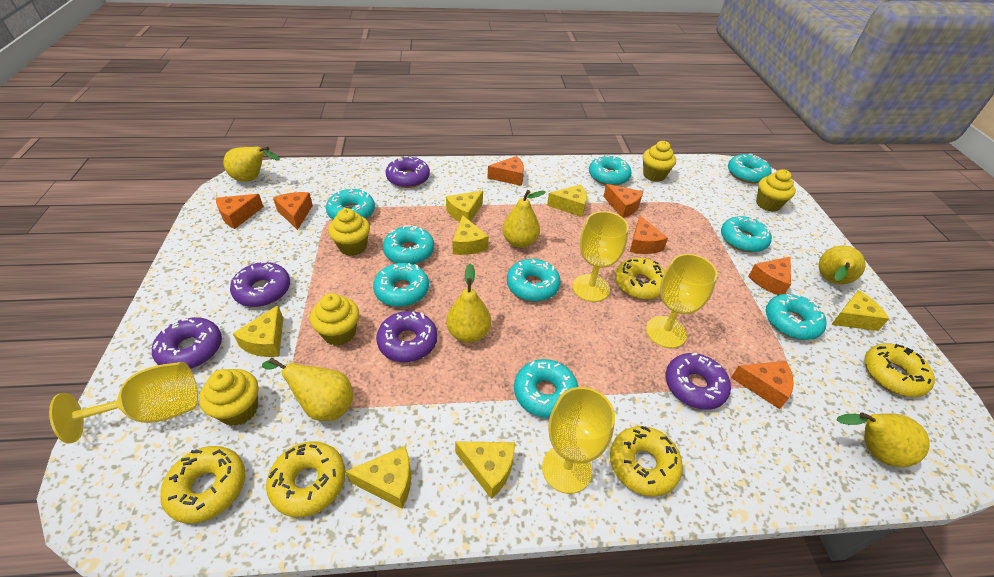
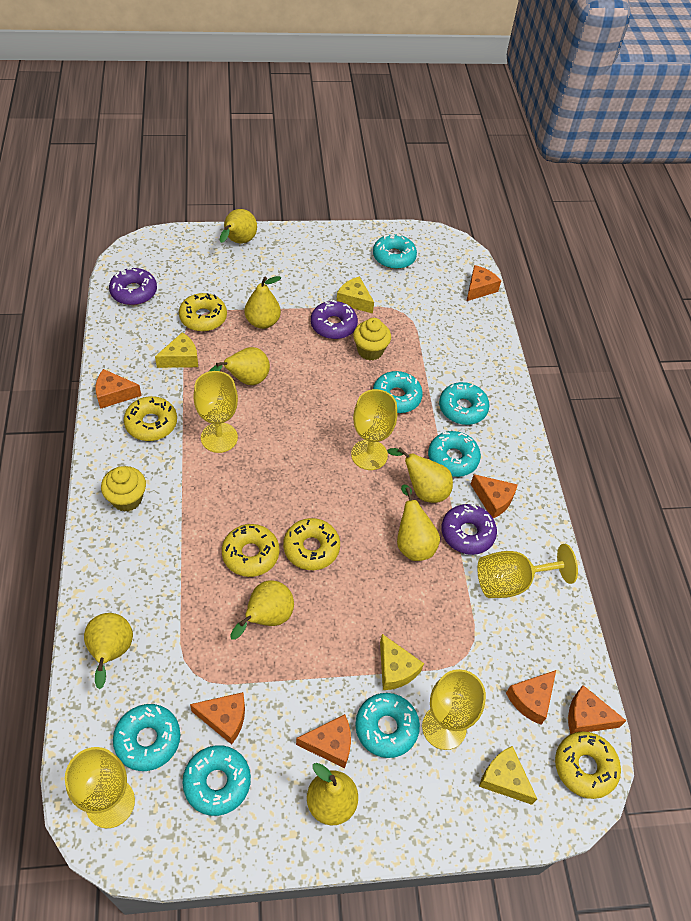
purple donut: [152,317,222,369] [230,261,290,307] [376,311,438,362] [386,156,430,188] [666,353,731,410] = 5 -> [109,268,157,305] [311,300,358,339] [441,504,497,555] = 3
turquoise donut: [326,189,375,219] [373,263,429,307] [383,225,434,265] [507,259,560,302] [514,359,578,418] [589,156,632,186] [721,216,772,252] [728,154,771,183] [766,293,827,340] = 9 -> [113,704,180,771] [182,745,251,816] [355,693,420,758] [373,234,417,269] [373,371,423,413] [428,431,481,477] [439,382,490,425] = 7
yellow cheese: [233,305,283,357] [345,446,411,509] [446,191,483,222] [452,215,489,255] [455,442,515,499] [547,185,587,217] [831,290,889,331] = 7 -> [155,332,198,368] [337,276,374,314] [380,634,424,690] [479,746,537,805] = 4
yellow cupcake: [199,369,258,426] [310,293,359,346] [328,208,370,256] [643,141,676,182] [756,169,796,212] = 5 -> [101,466,146,512] [353,318,391,360] = 2
yellow goblet: [49,362,198,444] [542,387,615,494] [573,211,629,302] [646,254,718,348] = 4 -> [65,747,135,828] [193,371,238,453] [351,389,397,470] [422,669,486,750] [477,544,578,598] = 5
yellow pear: [223,146,280,182] [262,358,353,421] [446,264,491,343] [502,190,546,248] [819,245,866,284] [836,412,929,467] = 6 -> [84,613,133,689] [209,347,270,385] [220,209,257,244] [230,580,294,640] [245,276,281,329] [307,763,358,825] [387,448,453,503] [397,485,440,561] = 8

